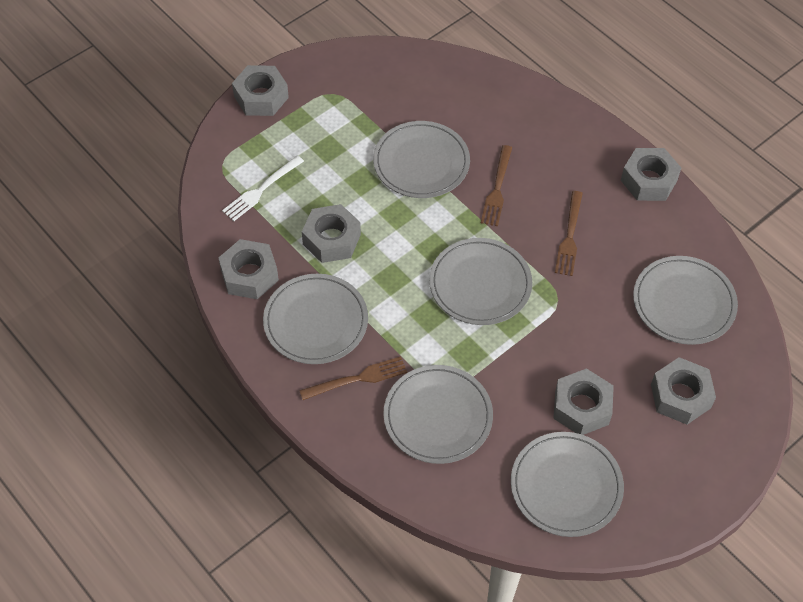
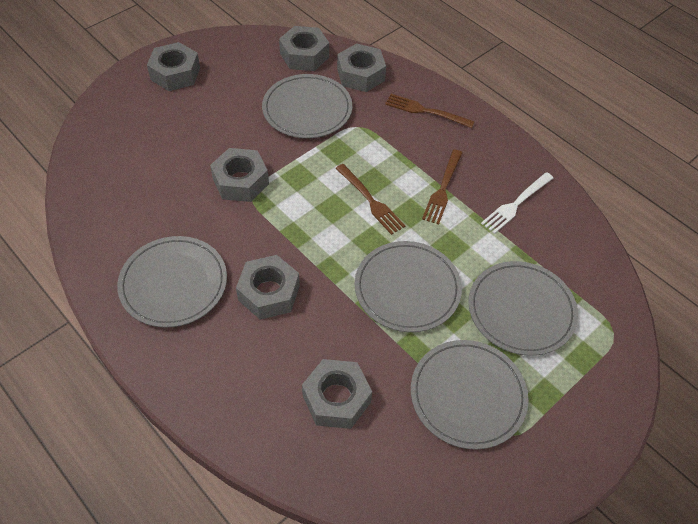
grey plate: [263,274,368,364] [373,121,470,198] [383,365,493,464] [429,238,532,325] [511,432,624,537] [633,256,738,345] = 6 -> [117,236,227,328] [262,74,352,138] [355,241,462,332] [411,340,529,450] [468,261,578,356] = 5

